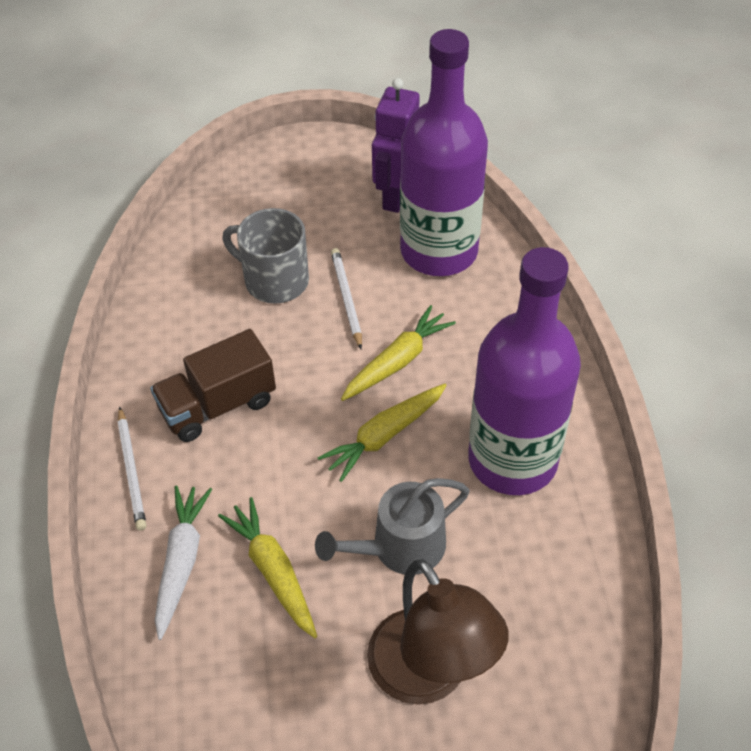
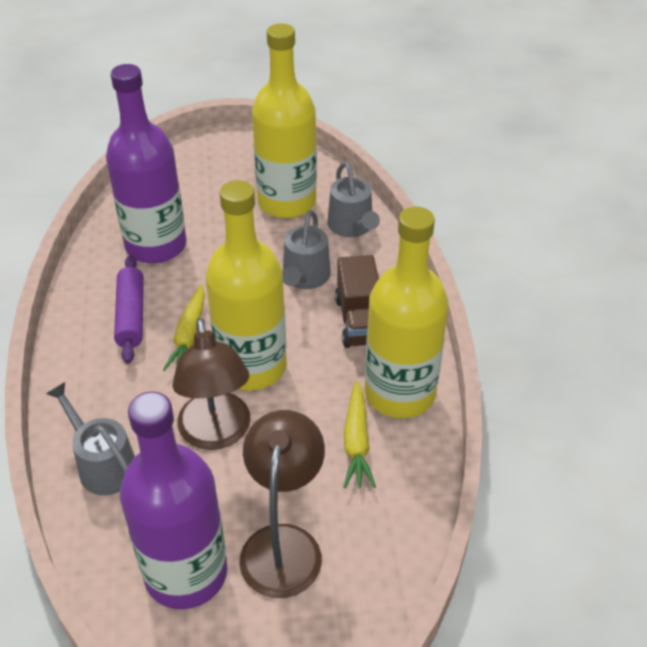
brown lamp: [367,559,509,705] = 1 -> [172,318,251,450] [239,410,325,598] = 2
grey mug: [222,208,309,304] = 1 -> none = 0
grey watering can: [315,478,470,575] = 1 -> [46,382,135,495] [282,210,331,289] [327,162,380,237] = 3
purple robot: [372,78,420,213] = 1 -> none = 0
purple rolling pin: none = 0 -> [114,255,144,364] = 1
white carrot: [155,485,212,640] = 1 -> none = 0
white pencil: [117,407,147,531] [331,248,362,349] = 2 -> none = 0
yellow bottle: none = 0 -> [206,180,287,391] [252,23,317,218] [365,206,449,418] = 3
yellow carrot: [218,497,317,638] [317,384,447,482] [341,305,456,401] = 3 -> [163,285,205,371] [344,381,376,488] = 2

